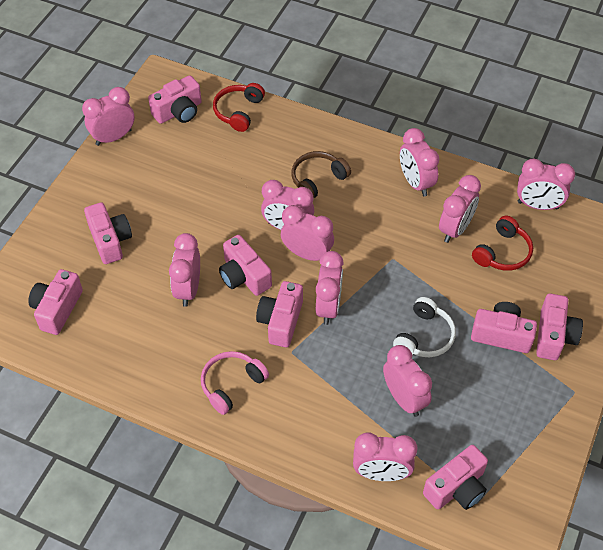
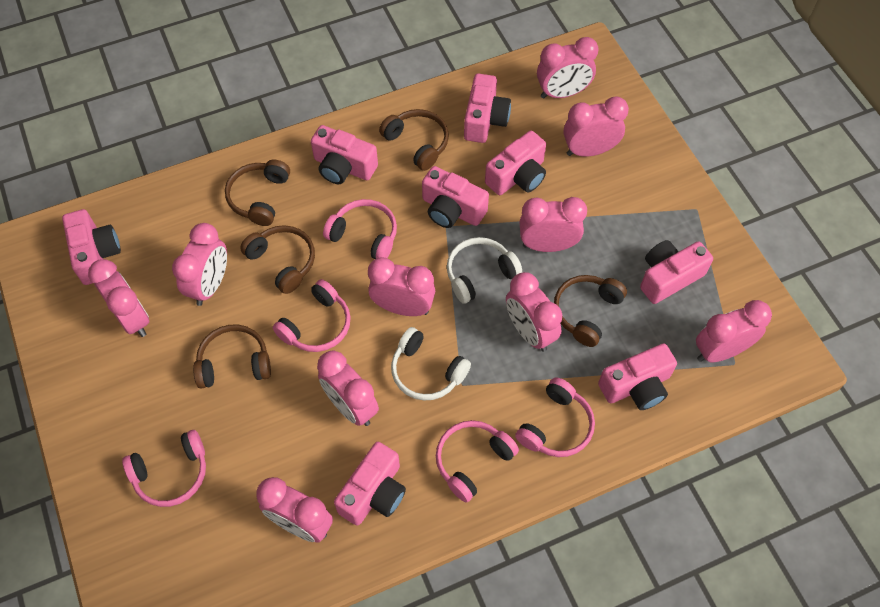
brown headphones: [291,151,351,198] = 1 -> [193,324,271,389] [225,159,290,226] [240,225,315,294] [379,109,449,171] [554,275,627,347] = 5
pink headphones: [201,351,269,415] = 1 -> [122,430,206,507] [273,279,351,352] [323,199,397,259] [436,420,519,502] [515,378,595,457] = 5
red headphones: [213,83,265,132] [472,216,533,271] = 2 -> none = 0
white headphones: [393,297,456,357] = 1 -> [391,327,471,400] [447,237,522,304] = 2

